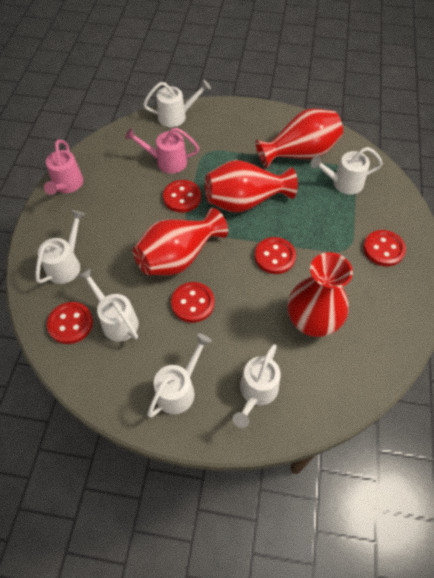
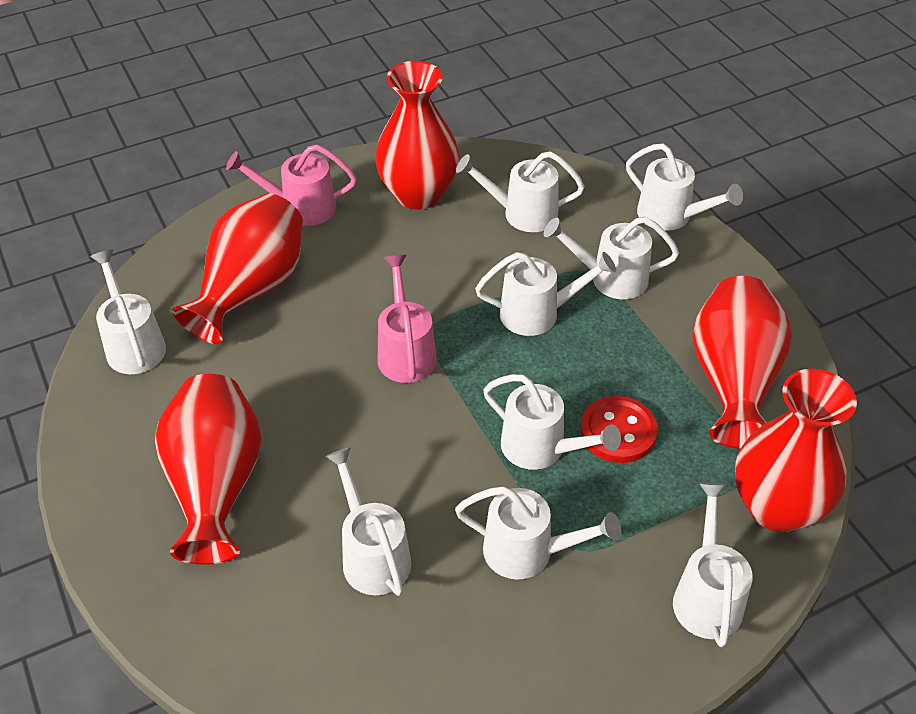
red button: [47,302,93,344] [163,180,201,213] [171,282,214,323] [255,237,296,274] [363,230,406,266] = 5 -> [580,396,658,463] = 1
red vase: [133,208,228,275] [205,160,298,213] [256,109,343,169] [288,252,353,337] = 4 -> [155,374,262,565] [172,193,303,344] [375,61,460,210] [692,276,792,448] [735,369,857,532] = 5
white watering can: [35,210,85,284] [78,268,139,342] [143,79,211,127] [147,333,212,418] [233,344,281,428] [310,147,383,194] = 6 -> [90,249,166,374] [325,447,411,596] [455,486,621,580] [456,151,585,232] [475,252,616,336] [483,374,621,470] [544,217,679,299] [626,144,743,231] [673,482,753,647] = 9

